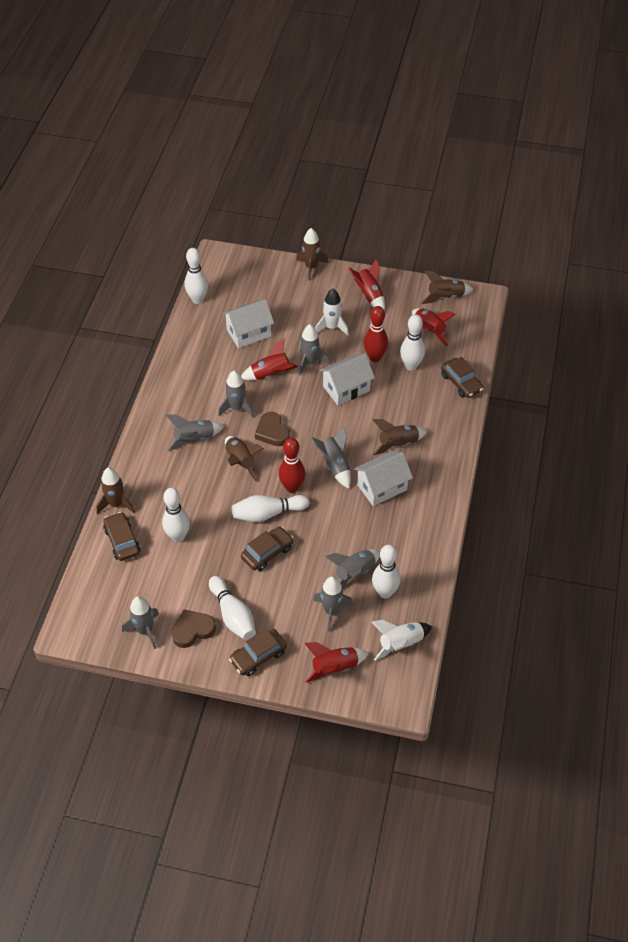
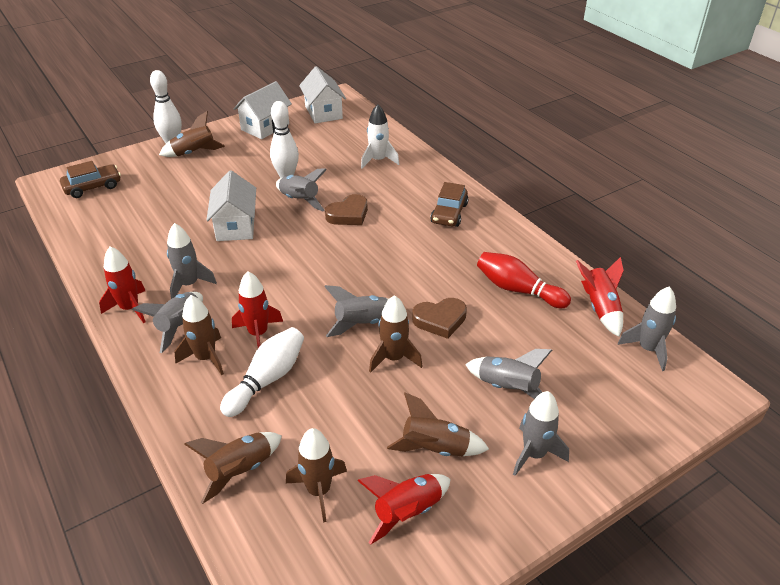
brown car: [103,512,141,561] [229,629,287,676] [241,526,294,571] [441,357,483,398] = 4 -> [60,161,121,198] [430,182,468,227] = 2
brown rocket: [96,468,135,514] [225,436,264,481] [296,228,328,280] [373,419,427,455] [422,270,473,304] = 5 -> [159,111,225,157] [175,295,224,375] [184,432,282,504] [286,428,347,522] [369,295,422,373] [387,392,489,456] = 6
red bowling pin: [279,438,305,493] [364,306,388,362] = 2 -> [477,252,571,308] = 1
white bowling pin: [162,488,190,542] [185,248,208,304] [209,576,256,641] [232,495,309,522] [372,545,401,598] [400,314,425,371] = 6 -> [150,70,182,143] [220,327,304,417] [270,101,299,178] = 3
white rocket: [315,289,349,336] [372,620,432,661] = 2 -> [361,104,399,168] = 1

